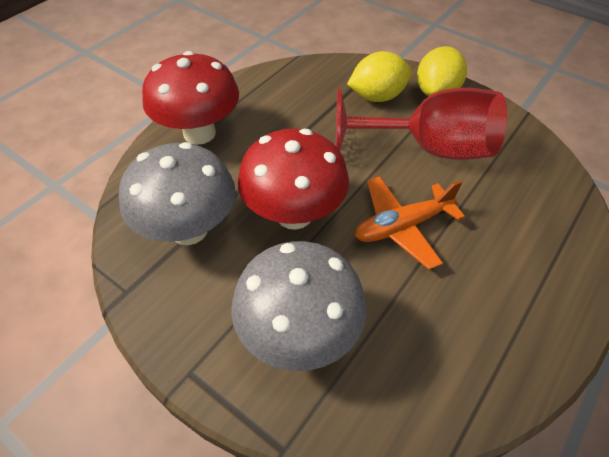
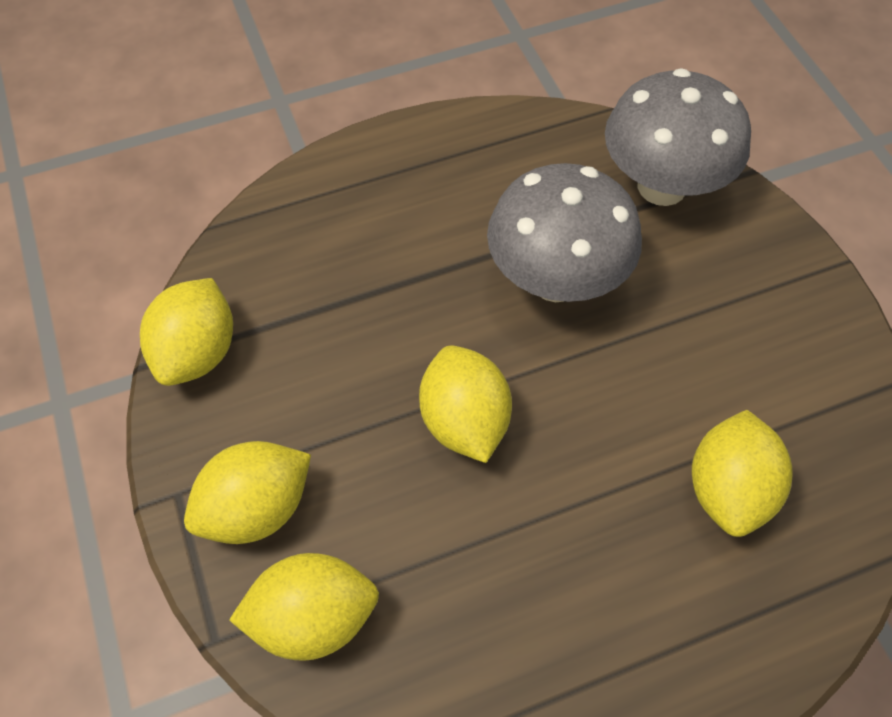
orange plane: [355,176,465,270] = 1 -> none = 0
red goblet: [336,88,507,160] = 1 -> none = 0
red mushroom: [142,51,239,145] [238,129,349,230] = 2 -> none = 0
yellow lemon: [347,51,412,102] [417,46,467,96] = 2 -> [140,278,233,386] [184,441,311,544] [229,553,379,661] [419,345,512,463] [692,410,793,537] = 5

